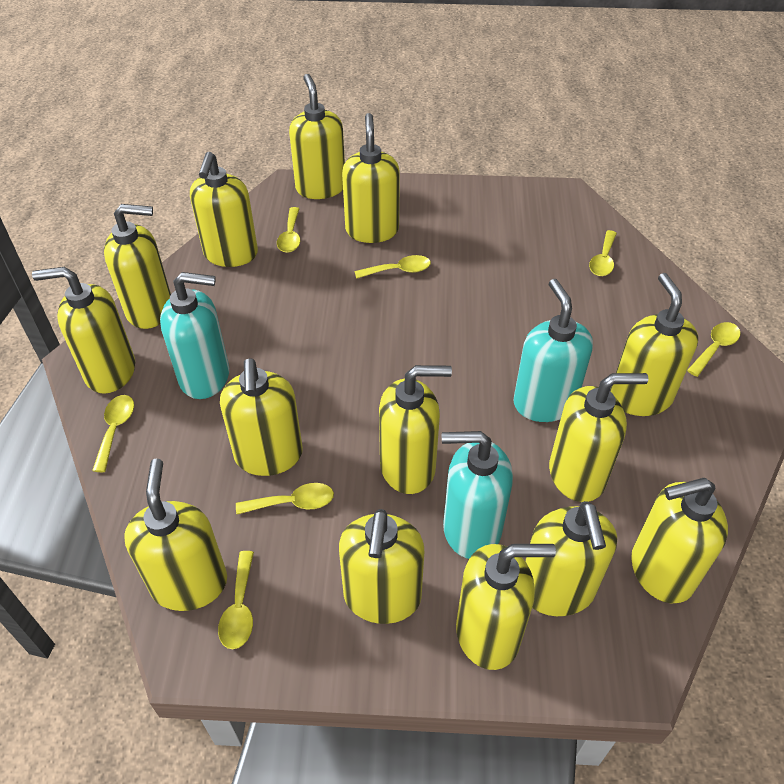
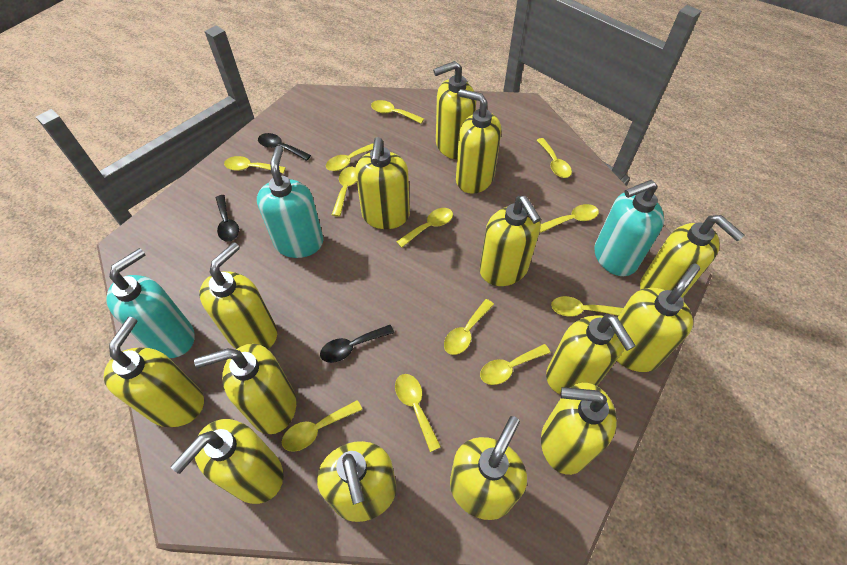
black spoon: none = 0 -> [216,195,239,242] [258,133,311,161] [320,325,394,363] = 3
yellow spoon: [92,395,134,472] [218,551,254,649] [236,483,334,514] [277,207,300,253] [355,255,431,279] [589,230,617,276] [687,322,741,377] = 7 -> [224,156,286,174] [282,400,362,452] [326,143,374,171] [332,167,357,217] [371,100,424,124] [395,374,441,452] [396,208,453,248] [444,299,494,355] [480,344,550,385] [537,138,572,178] [540,204,599,232] [551,296,623,317] = 12

